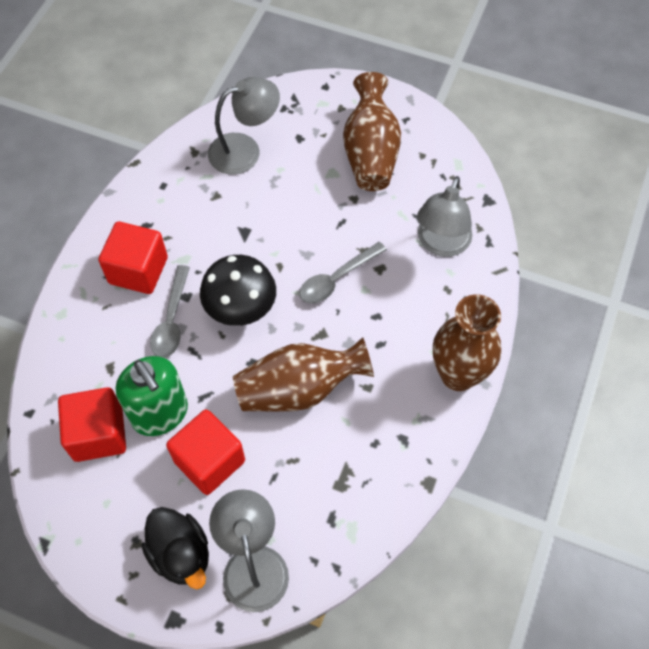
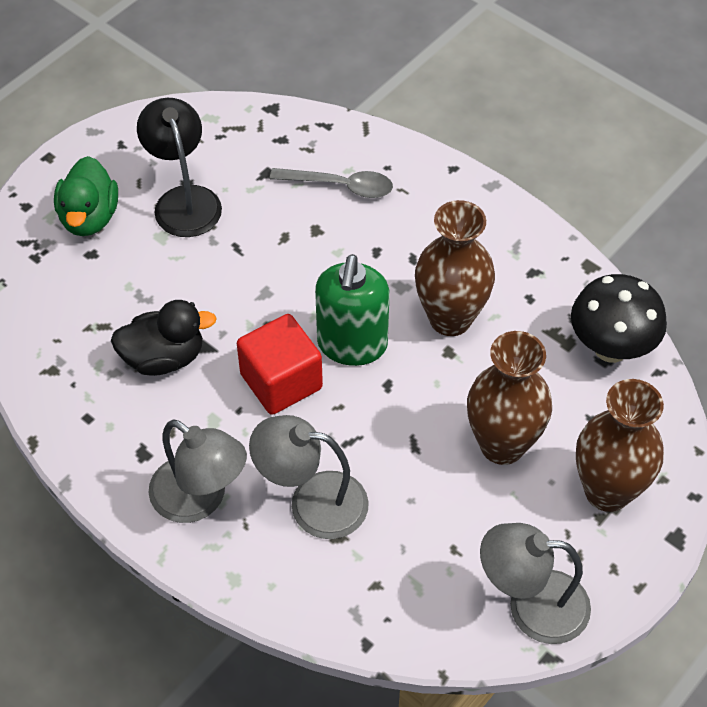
black lamp: none = 0 -> [137,98,222,237] = 1
green duck: none = 0 -> [54,156,118,236] = 1
grey spoon: [150,265,190,358] [299,242,387,304] = 2 -> [270,168,393,198] = 1
red cube: [58,387,126,462] [98,222,168,294] [166,410,245,495] = 3 -> [237,314,323,415] = 1

